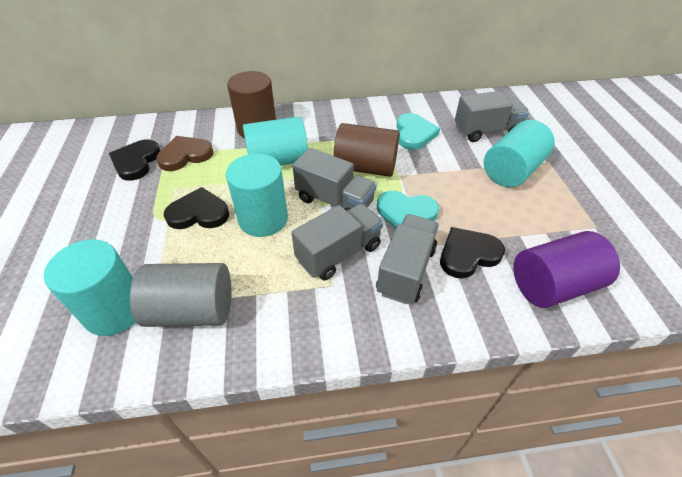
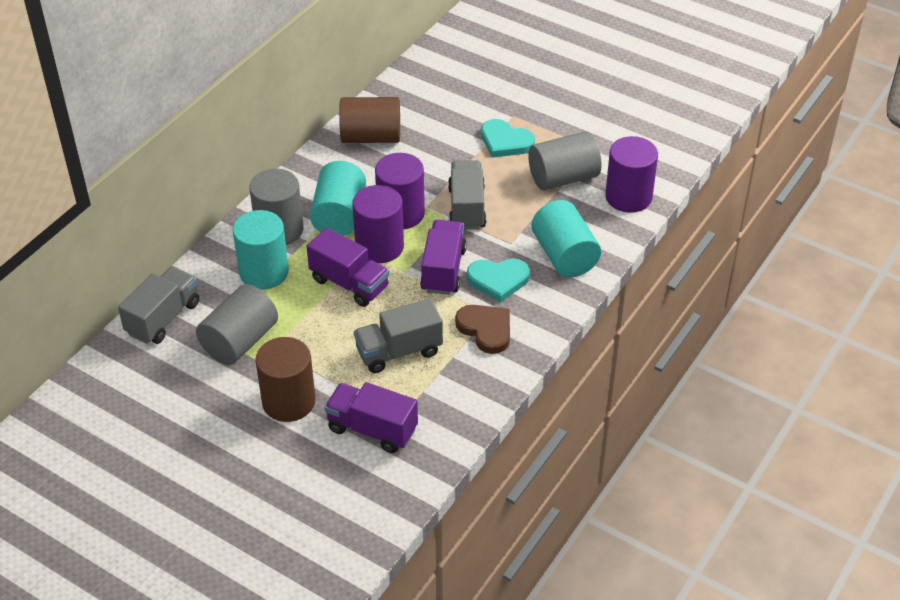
black heart: [109,139,160,181] [164,187,229,229] [440,227,505,279] = 3 -> none = 0
grey cylinder: [130,263,231,327] = 1 -> [196,284,278,365] [249,169,303,245] [528,131,602,191] = 3
grey truck: [291,203,383,281] [292,148,377,211] [376,214,439,304] [455,91,530,142] = 4 -> [118,267,199,344] [354,298,443,373] [448,160,486,230] = 3
purple cylinder: [513,231,620,308] = 1 -> [352,185,404,263] [375,153,425,229] [605,136,658,213] = 3
purple truck: none = 0 -> [306,228,389,307] [325,382,418,453] [420,220,467,295] = 3
turquoise cylinder: [44,239,135,336] [226,154,288,237] [243,116,308,165] [484,120,555,187] = 4 -> [233,210,289,290] [310,161,366,236] [531,200,601,277] = 3

